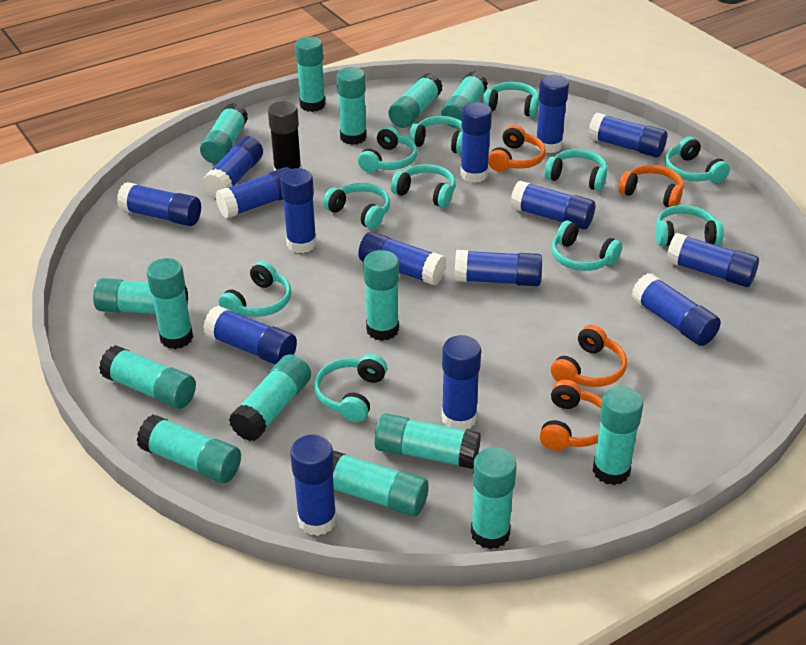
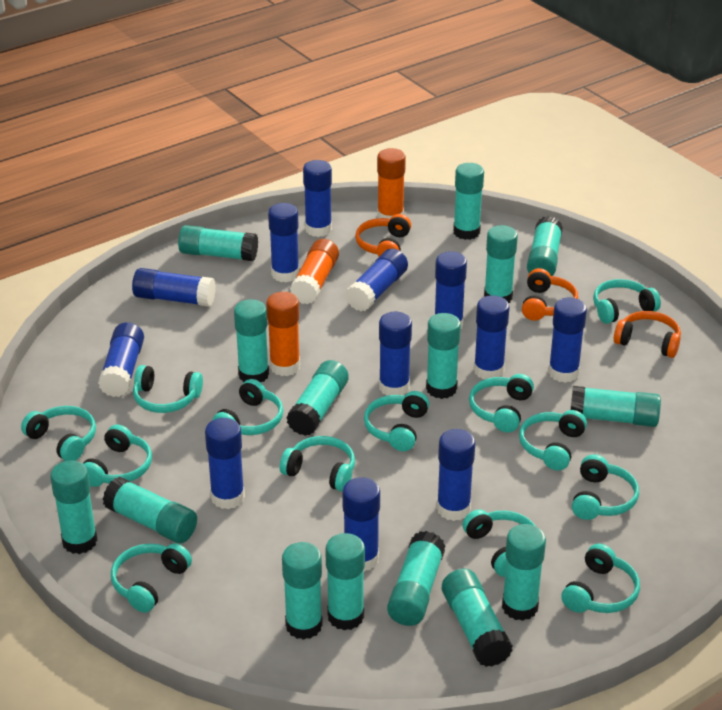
black glue stick: [268,101,302,171] = 1 -> none = 0
blue glue stick: [117,182,201,226] [202,136,263,198] [203,306,297,365] [215,167,290,219] [280,168,317,253] [290,435,337,536] [358,232,447,286] [442,335,481,430] [454,250,542,286] [460,102,492,183] [510,181,595,229] [535,75,569,153] [588,113,667,157] [631,273,721,346] [666,233,759,287] = 15 -> [98,322,144,397] [132,268,216,307] [205,418,245,509] [268,203,299,282] [303,160,332,237] [342,477,380,572] [345,249,408,311] [379,312,412,396] [435,251,467,329] [437,429,475,521] [474,295,509,379] [548,298,587,383] = 12
orange glue stick: none = 0 -> [266,292,300,376] [290,239,339,304] [377,148,406,218] = 3
orange headphones: [488,125,546,172] [540,380,602,451] [551,325,627,387] [619,165,684,207] = 4 -> [355,214,411,256] [522,268,578,320] [614,311,681,358] = 3
turquoise headphones: [219,261,291,317] [314,354,387,422] [323,183,390,230] [358,126,417,173] [391,164,456,208] [409,116,463,154] [483,82,539,117] [545,149,608,191] [551,221,622,271] [656,205,724,246] [665,137,730,183] = 11 -> [21,406,96,461] [83,424,152,487] [111,543,192,613] [133,365,203,413] [212,379,283,435] [280,436,355,491] [364,391,429,451] [463,509,536,577] [469,374,534,433] [519,410,587,470] [561,544,640,613] [572,454,639,520] [593,279,661,324] = 13

